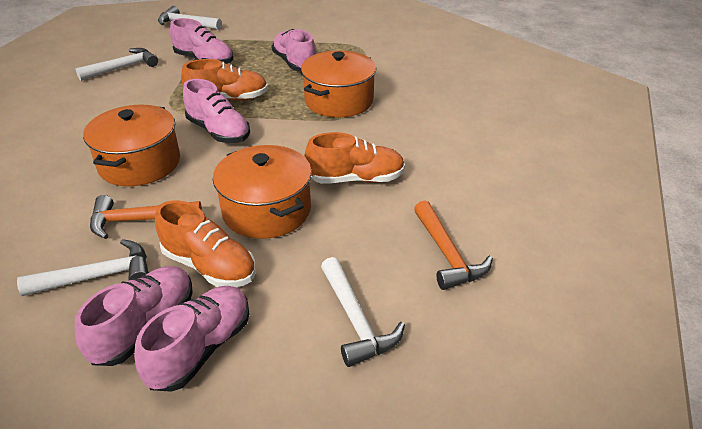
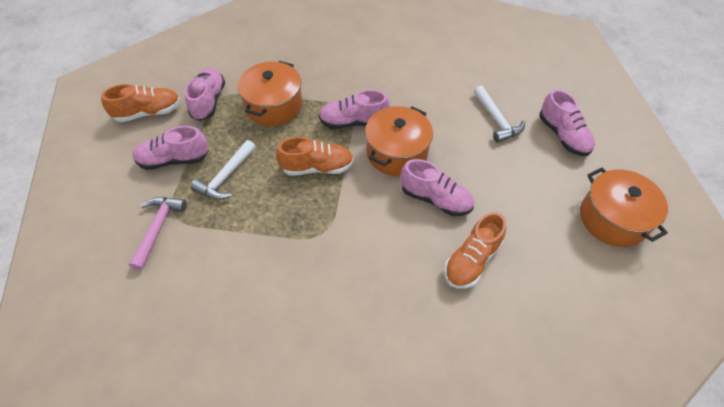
orange hammer: [90,195,202,239] [414,200,493,290] = 2 -> none = 0
pink hammer: none = 0 -> [129,197,187,270] = 1
white hammer: [17,239,149,296] [76,48,158,81] [158,6,222,30] [321,257,405,367] = 4 -> [190,140,256,200] [474,86,525,143] = 2

